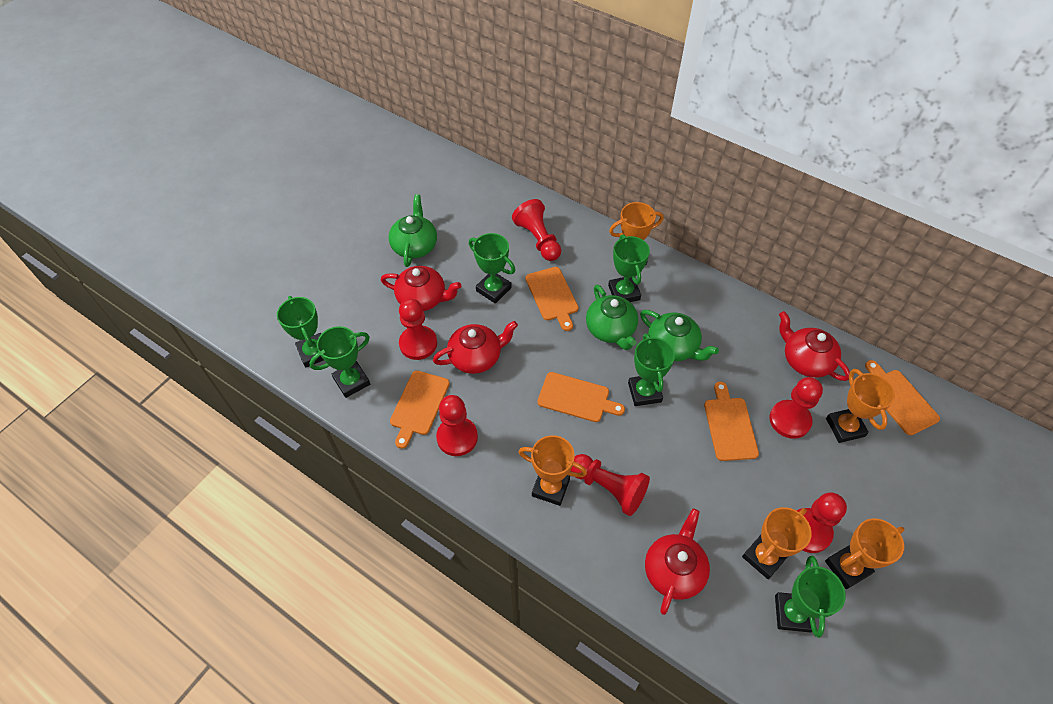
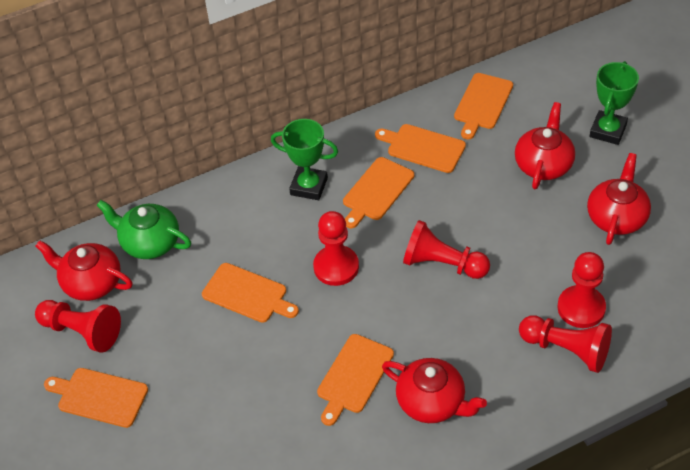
green teapot: [389,194,437,267] [586,285,638,350] [640,310,719,361] = 3 -> [96,200,191,259] = 1
green trophy: [277,296,324,368] [309,326,370,398] [469,233,515,304] [608,234,650,302] [628,333,675,406] [775,556,846,638] = 6 -> [271,119,338,200] [589,61,639,145] = 2
orange cutting board: [390,371,450,449] [525,267,579,331] [537,372,625,422] [704,382,759,461] [865,360,940,435] = 5 -> [44,368,148,428] [202,263,299,323] [317,334,394,426] [343,157,414,228] [375,124,466,173] [454,73,513,140] = 6
orange trophy: [519,435,587,506] [609,202,664,265] [742,507,812,579] [825,518,904,589] [826,369,895,443] = 5 -> none = 0
red pawn: [399,299,437,360] [436,395,478,456] [512,199,561,261] [570,454,650,516] [769,377,823,439] [796,492,847,553] = 6 -> [35,300,121,353] [313,211,359,286] [403,220,490,279] [519,316,612,373] [557,252,606,328] = 5

